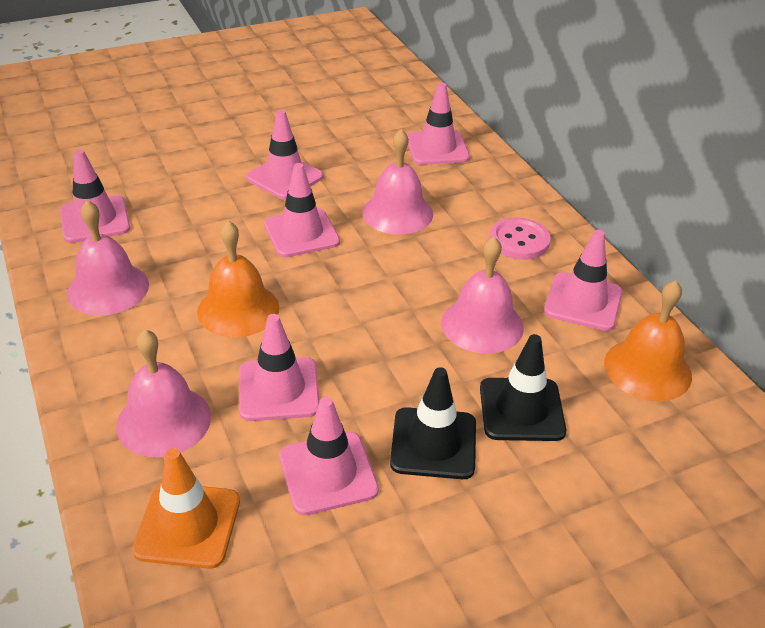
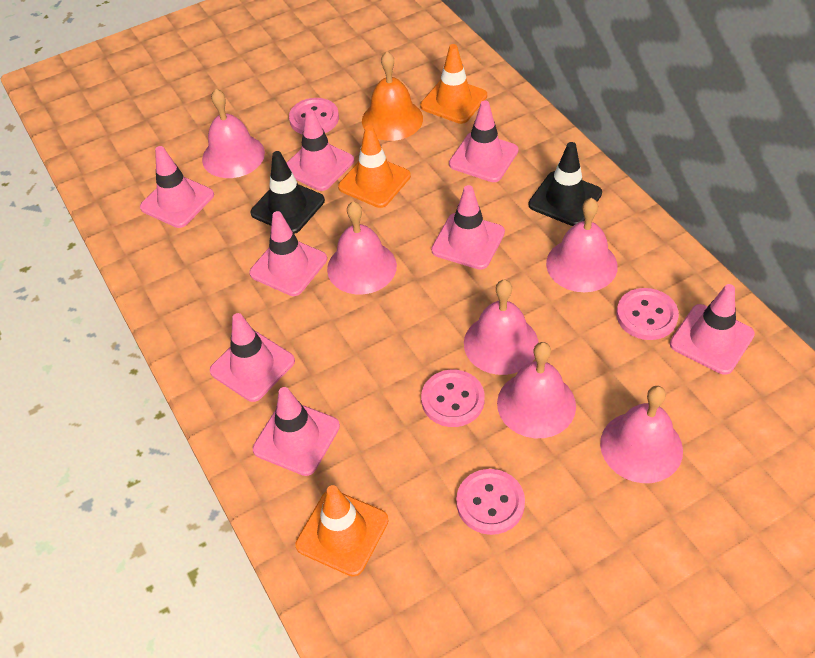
orange bell: [197,220,279,337] [604,280,692,401] = 2 -> [362,52,423,141] = 1
orange traffic cone: [132,448,240,569] = 1 -> [295,485,389,577] [338,125,411,208] [420,44,487,124] = 3
pink bell: [67,200,149,316] [116,329,211,458] [362,129,433,234] [441,236,524,354] = 4 -> [202,89,265,178] [327,201,397,294] [464,280,539,375] [497,342,576,438] [546,198,618,292] [600,386,683,483] = 6
pink button: [490,217,551,260] = 1 -> [289,98,339,134] [421,370,485,427] [456,469,525,535] [617,288,679,340] = 4
pink traffic cone: [60,149,130,243] [239,314,320,421] [246,110,323,200] [264,163,340,257] [279,397,379,515] [407,83,470,165] [544,230,623,331] = 7 -> [140,146,214,228] [210,313,295,402] [249,211,327,296] [253,387,340,476] [287,109,354,191] [431,185,505,270] [449,100,519,182] [670,284,755,375] = 8

